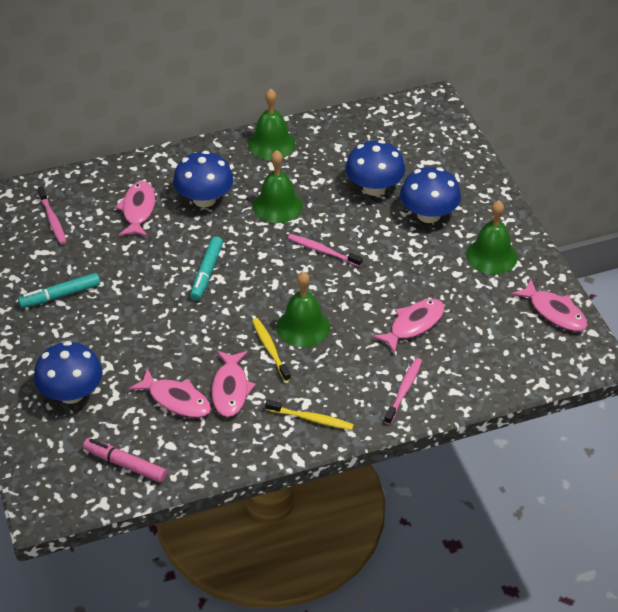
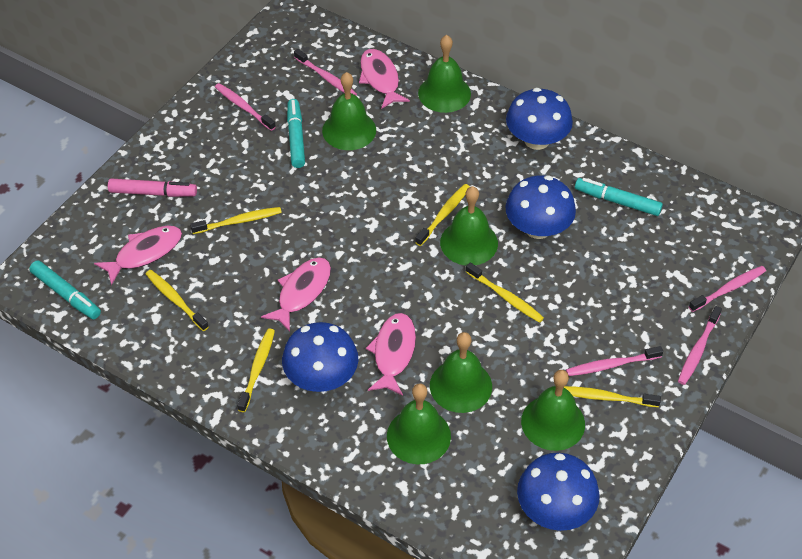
green bell: [248,88,296,160] [253,150,303,223] [276,272,330,347] [466,200,518,275] = 4 -> [322,72,376,150] [387,383,451,464] [418,35,471,113] [430,332,492,413] [440,186,498,266] [521,370,585,451] = 6
pink fish: [115,181,155,237] [129,368,211,418] [212,351,256,417] [372,299,445,353] [511,279,588,331] = 5 -> [94,226,182,285] [261,257,331,332] [359,49,410,109] [366,313,416,396] = 4
pink toothbrush: [37,186,66,245] [288,234,363,267] [384,358,422,425] = 3 -> [215,83,276,131] [294,49,357,96] [566,346,663,376] [678,306,722,385] [689,266,766,312] = 5
turquoise marker: [18,273,100,308] [190,236,223,300] = 2 -> [29,260,101,319] [287,99,305,168] [575,178,663,216] = 3
yellow toothbrush: [252,318,291,382] [265,399,354,430] = 2 -> [146,270,209,331] [190,207,282,234] [237,329,275,412] [415,184,470,246] [466,262,544,323] [564,386,661,407] = 6

